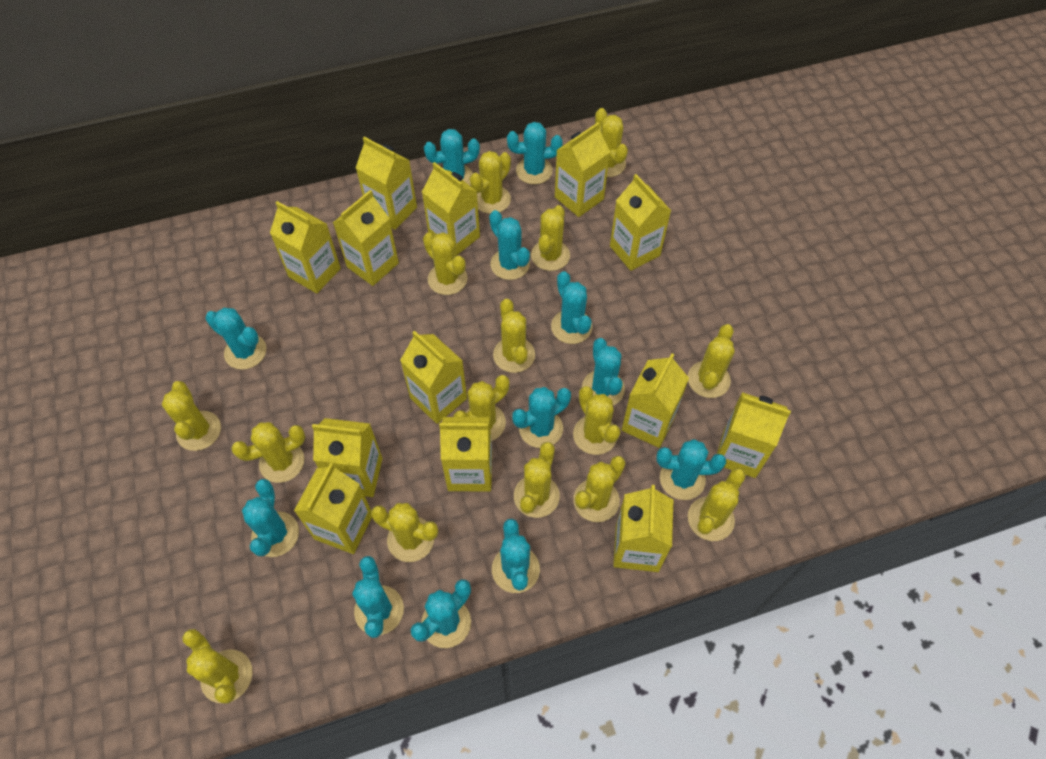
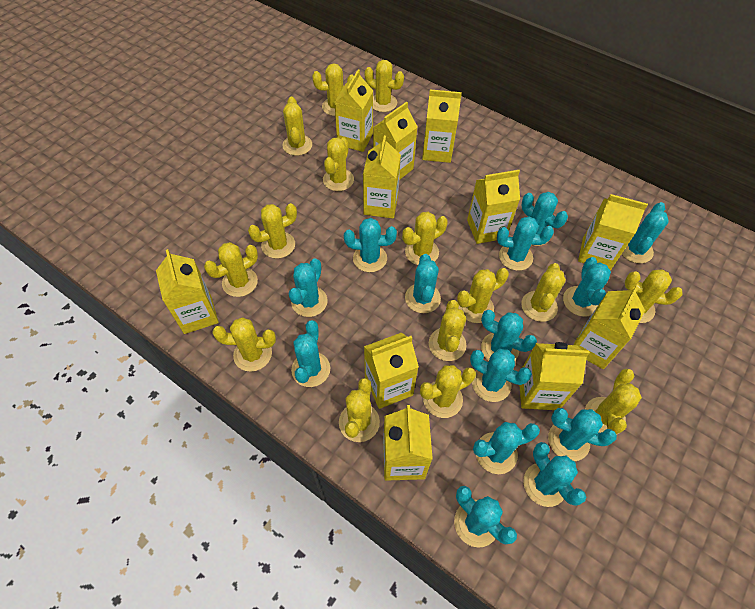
turquoise cactus: [206,308,266,370] [242,479,299,557] [352,556,404,638] [411,579,471,648] [424,129,480,185] [489,210,530,280] [492,519,540,593] [507,122,563,185] [512,387,571,448] [551,271,592,344] [582,338,625,405] [656,439,726,500] = 12 -> [289,258,328,317] [291,320,330,387] [344,218,397,272] [405,254,441,313] [454,486,517,548] [470,349,532,402] [473,422,540,474] [481,310,537,361] [497,217,554,271] [522,192,568,246] [523,442,586,507] [548,408,617,461] [563,257,611,317] [622,202,669,264] = 14
yellow carton: [270,201,341,293] [294,463,372,554] [312,418,382,497] [333,190,399,286] [356,137,417,230] [400,330,467,424] [422,162,480,256] [439,417,492,492] [555,122,610,217] [610,174,671,271] [613,485,673,572] [622,353,689,448] [717,392,791,478] = 13 -> [156,249,219,334] [334,69,373,152] [363,136,401,218] [364,333,419,409] [373,102,418,180] [383,405,433,481] [422,89,462,163] [467,170,520,244] [519,342,590,410] [573,286,645,369] [578,194,648,270] = 11

